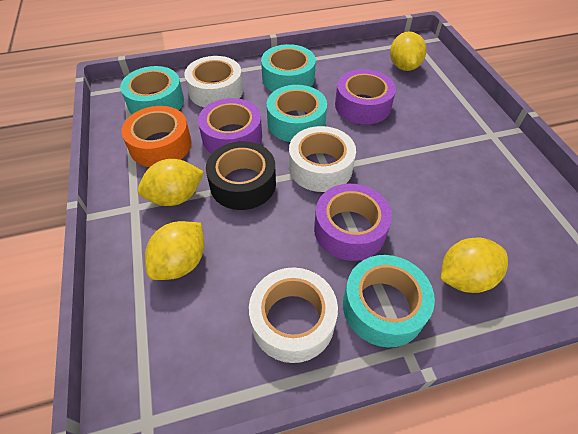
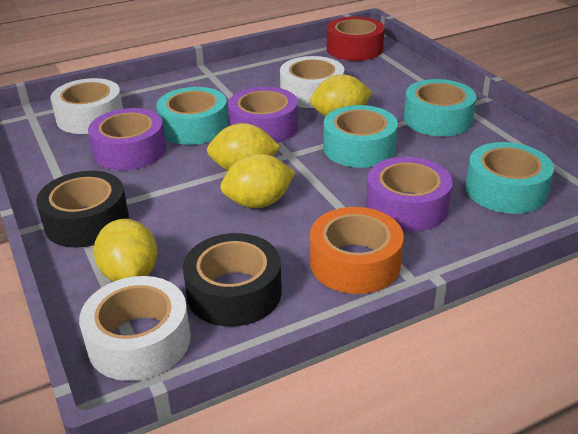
black tape: [206,141,276,210] = 1 -> [36,171,129,248] [183,233,282,327] = 2
red tape: none = 0 -> [327,17,384,61] = 1

